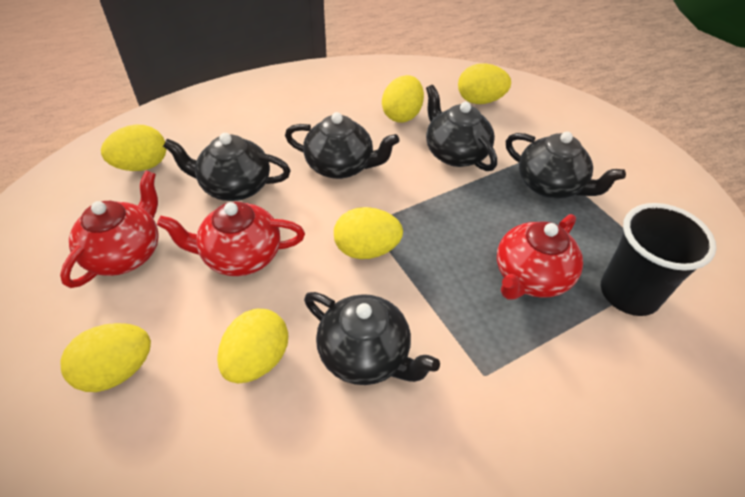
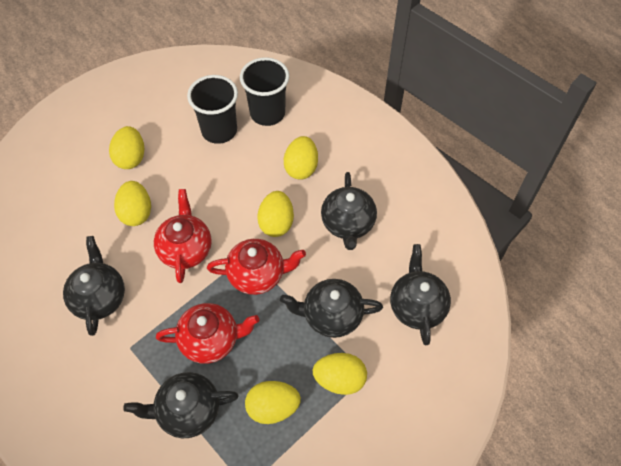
black cup: [601,203,716,316] = 1 -> [187,75,238,144] [240,57,289,126] = 2

